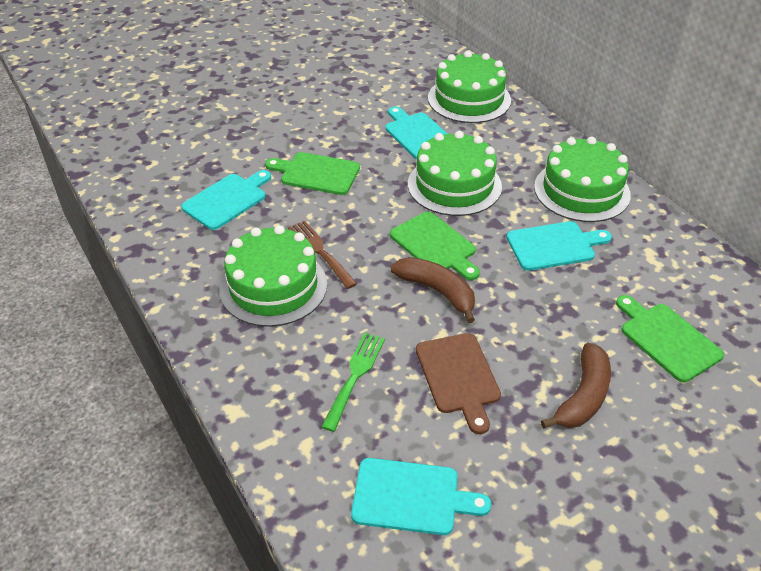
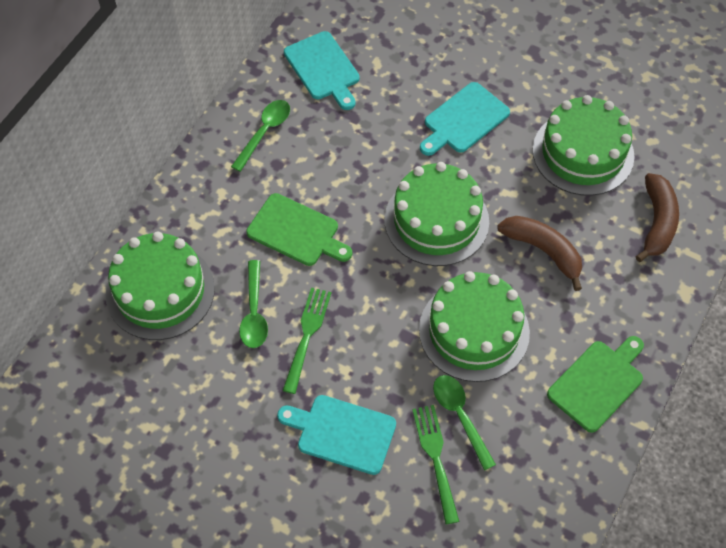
brown cutting board: [416,333,501,434] = 1 -> none = 0
brown fork: [288,220,357,289] = 1 -> none = 0
green cutting board: [265,152,360,195] [390,212,480,280] [616,295,724,382] = 3 -> [246,193,352,266] [547,336,644,433] = 2
green fork: [321,333,385,432] = 1 -> [283,288,331,394] [412,405,459,524] = 2
green spoon: none = 0 -> [231,100,290,172] [239,260,268,348] [433,375,496,470] = 3
turquoise cutting board: [181,170,271,230] [351,458,491,535] [385,106,448,159] [506,221,612,271] = 4 -> [277,395,396,475] [284,31,360,110] [420,82,510,156] = 3

